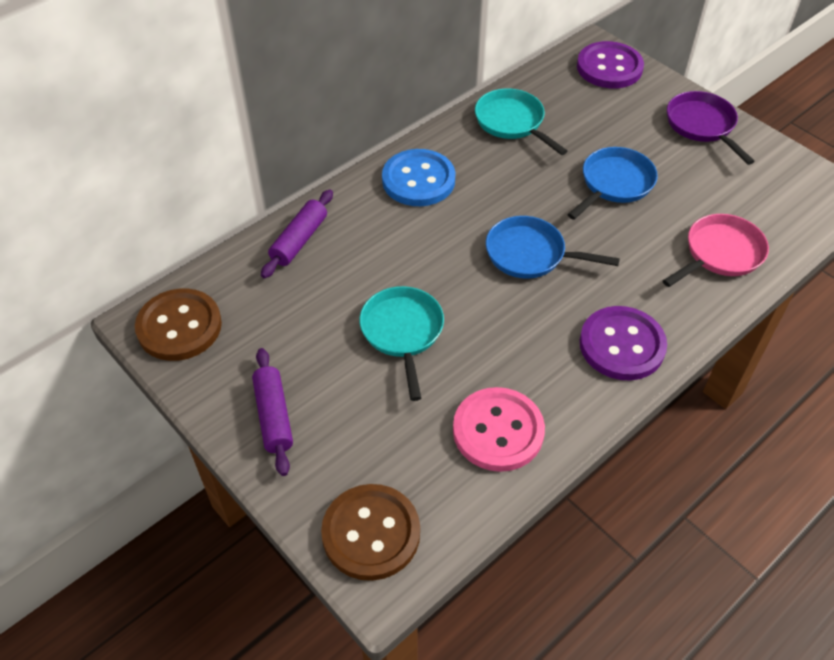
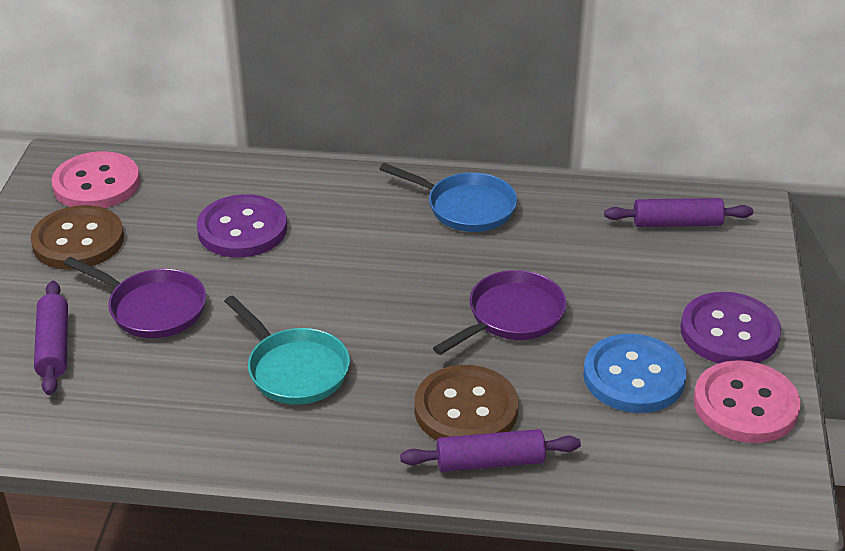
blue pan: [486,216,620,279] [567,147,658,220] = 2 -> [380,163,517,232] = 1
pink button: [453,387,545,472] = 1 -> [51,151,140,208] [693,360,801,443] = 2
pink pan: [663,214,769,287] = 1 -> none = 0
purple pan: [667,91,755,165] = 1 -> [64,257,206,338] [433,270,567,355] = 2
purple rolling pin: [252,348,293,476] [261,189,333,279] = 2 -> [34,281,68,395] [400,429,581,472] [604,198,753,227] = 3
turquoise pan: [359,286,444,401] [475,89,568,155] = 2 -> [224,295,350,405] = 1

